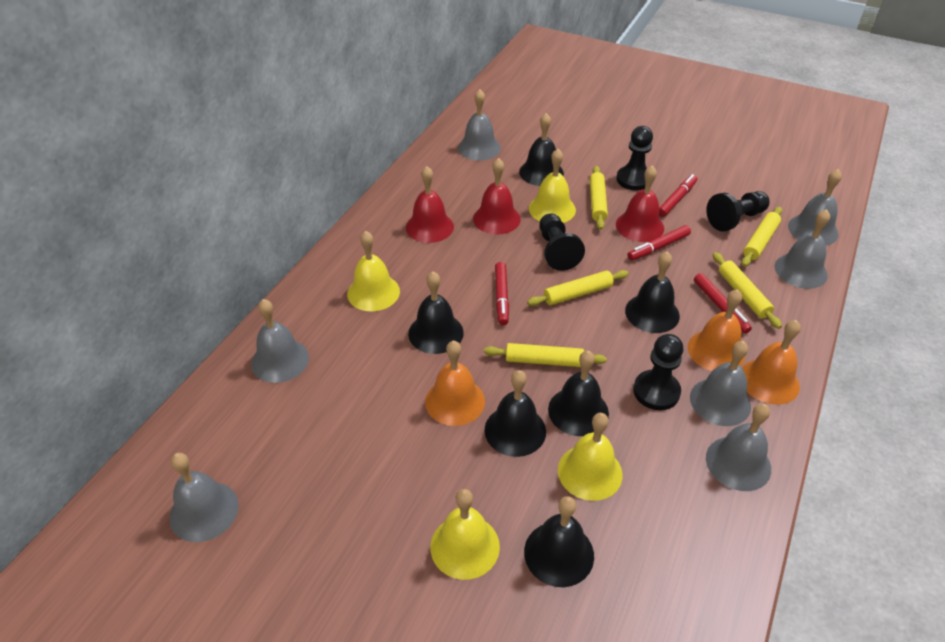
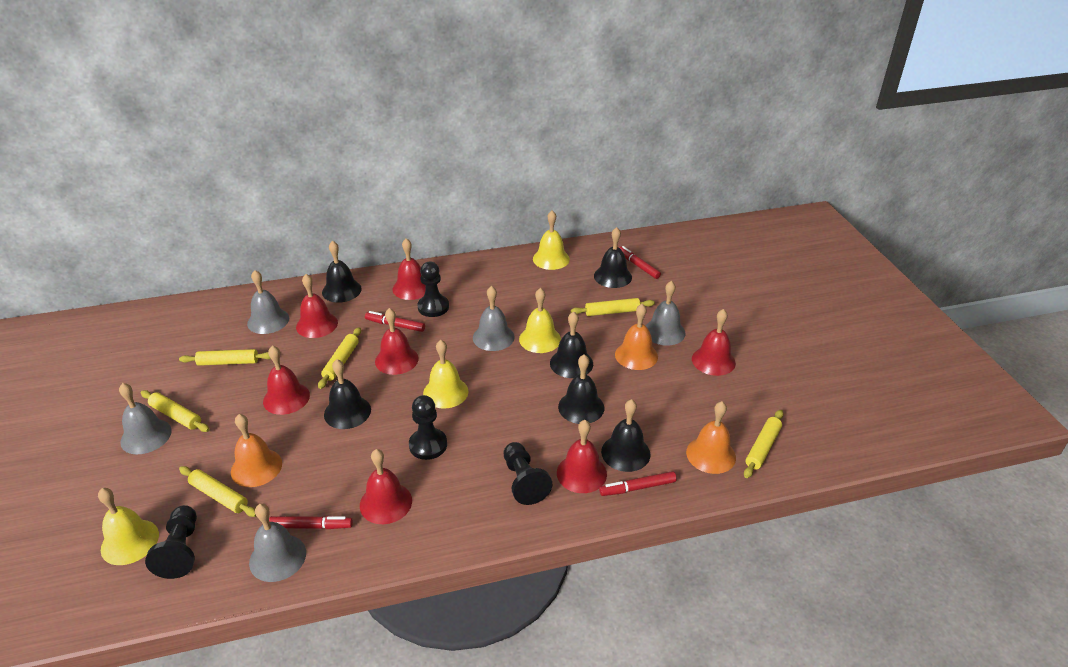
grey bell: [170,453,238,542] [251,299,309,383] [458,89,501,161] [690,341,751,426] [706,403,771,491] [775,209,830,289] [788,169,842,246] = 7 -> [119,383,172,455] [247,270,289,334] [249,504,306,582] [473,286,515,351] [646,281,686,346] = 5
red bell: [406,166,454,243] [473,158,521,234] [616,165,664,242] = 3 -> [263,345,310,415] [296,274,338,338] [360,449,412,524] [375,308,419,375] [392,238,426,300] [557,420,607,493] [692,309,736,376] = 7
yellow rolling pin: [484,343,607,367] [527,270,629,306] [590,166,608,230] [713,252,782,329] [741,207,782,267] = 5 -> [141,390,210,432] [179,349,271,366] [179,466,256,517] [318,327,361,389] [571,298,655,316] [744,410,783,478] = 6

